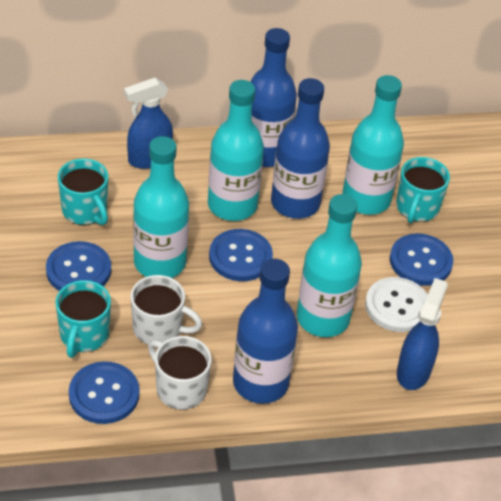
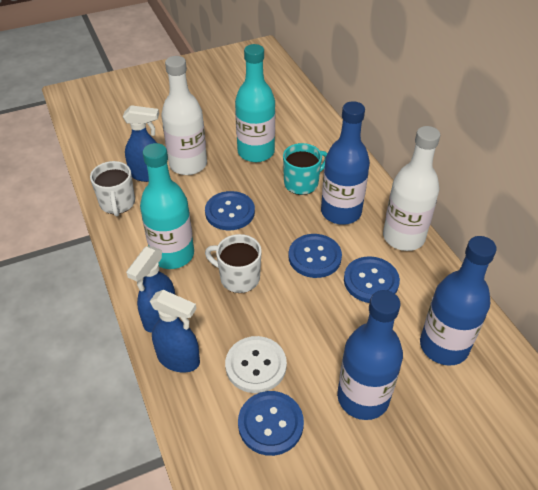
blue spray bottle: [124,78,173,169] [397,278,448,390] = 2 -> [123,105,159,182] [126,246,175,332] [150,290,200,372] = 3
turquoise bottle: [133,136,189,278] [208,80,264,221] [297,194,362,337] [342,75,404,215] = 4 -> [140,143,194,269] [235,44,275,162] = 2
turquoise mug: [56,280,111,358] [58,159,108,225] [396,157,450,223] = 3 -> [283,143,327,195] = 1
white bottle: none = 0 -> [161,56,207,175] [383,126,440,251] = 2

